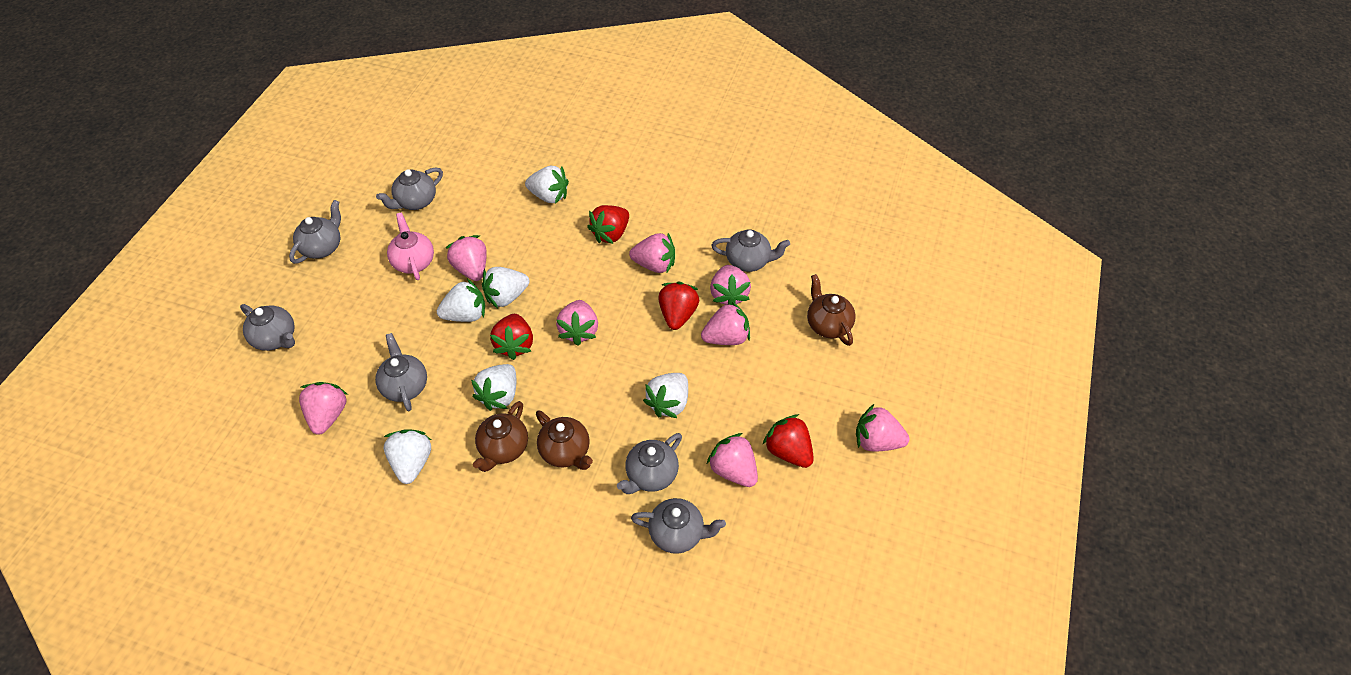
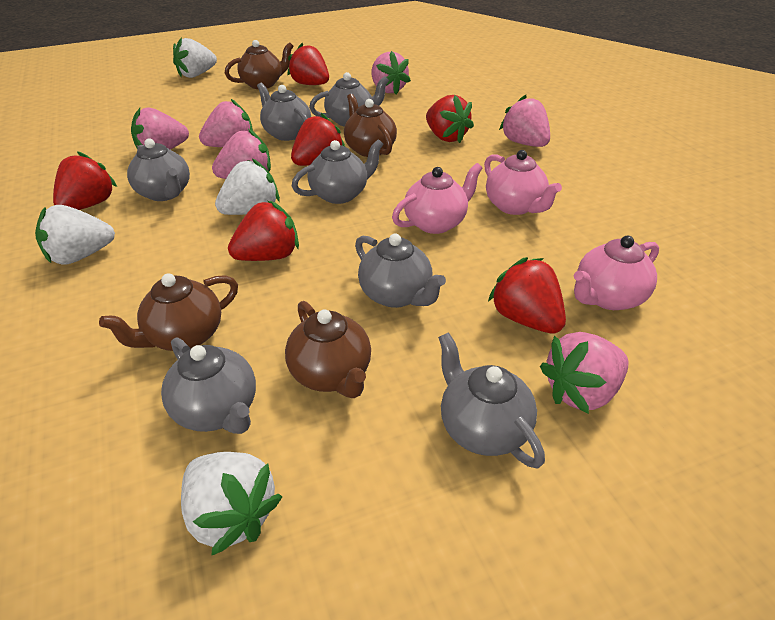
brown teapot: [473,401,528,472] [536,410,593,470] [807,274,856,346] = 3 -> [99,273,238,351] [225,40,294,89] [285,301,371,398] [344,94,397,157] = 4
pink strawberry: [299,382,348,435] [446,235,487,281] [556,300,598,346] [629,233,675,273] [701,302,750,345] [707,433,758,487] [710,265,751,305] [856,404,909,452] = 8 -> [131,107,189,149] [199,99,253,147] [212,129,271,179] [372,51,411,95] [499,95,550,147] [540,332,629,414] = 6
pink teapot: [387,213,434,280] = 1 -> [392,163,482,234] [484,150,562,215] [574,235,659,310] = 3
red strawberry: [490,314,533,360] [587,205,629,244] [658,282,699,330] [763,414,814,468] = 4 -> [53,151,117,210] [228,200,299,261] [287,43,329,85] [291,113,345,166] [426,95,474,143] [488,257,566,334] = 6
white strawberry: [384,429,431,484] [437,279,485,322] [471,364,516,411] [482,267,530,308] [525,166,569,204] [643,373,688,418] = 6 -> [35,205,115,265] [173,37,217,78] [181,452,282,556] [215,158,280,215] = 4

